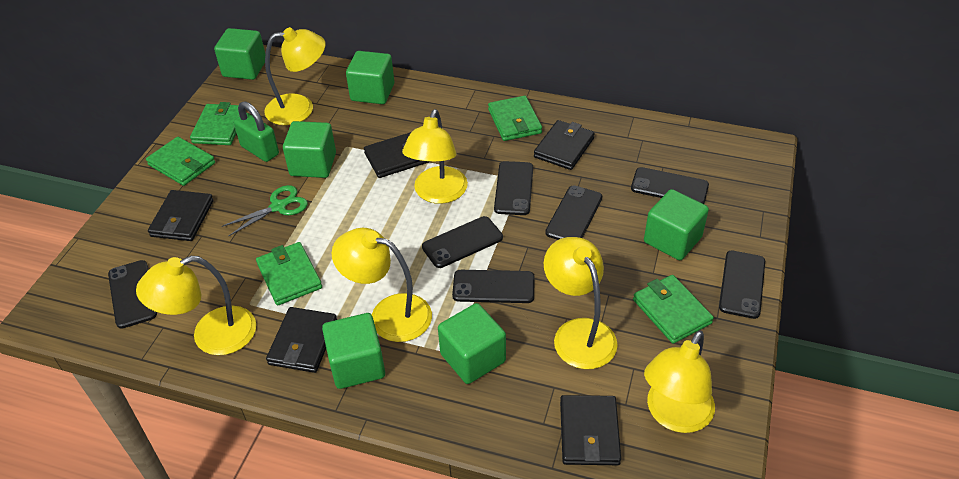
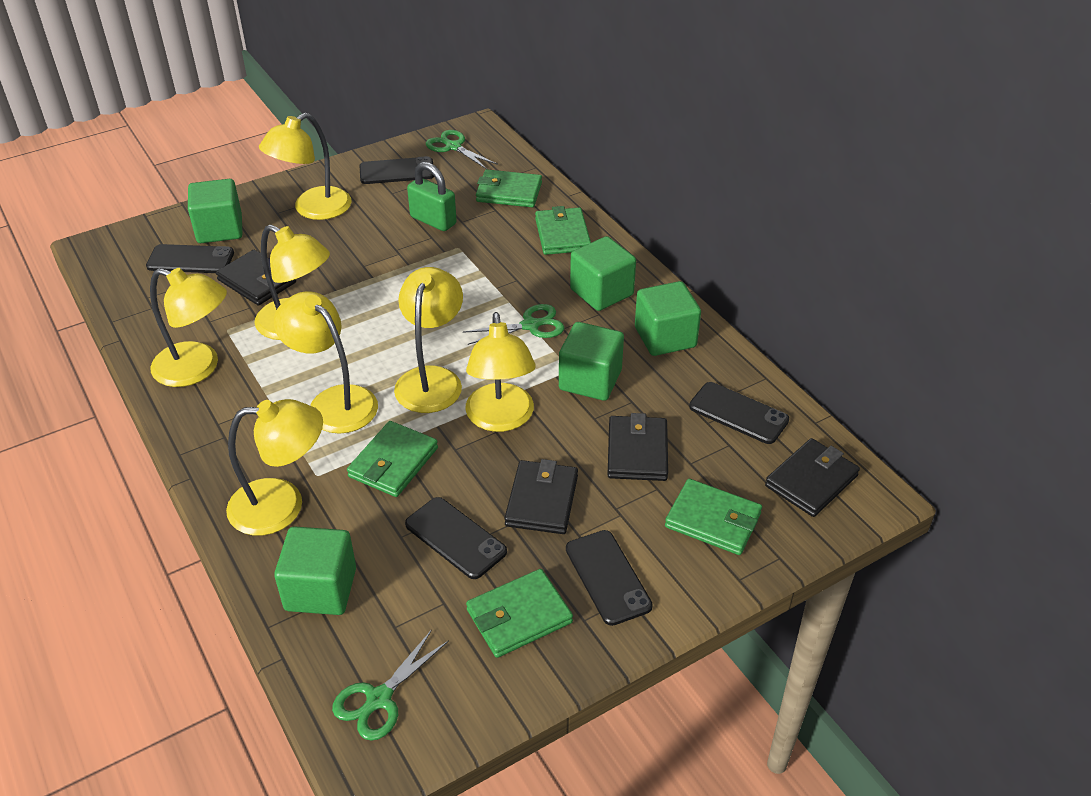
black phone: [108,260,157,329] [422,216,503,268] [452,270,534,303] [494,161,533,215] [545,185,602,240] [631,167,709,204] [719,250,765,319] = 7 -> [146,244,234,273] [360,156,434,184] [405,497,507,579] [566,530,653,626] [689,382,789,444] = 5
black wallet: [148,190,214,241] [266,307,337,373] [364,132,430,178] [534,120,595,170] [560,395,621,465] = 5 -> [216,250,296,306] [505,459,578,534] [608,413,668,481] [765,438,860,517] = 4
green cube: [214,28,265,80] [283,121,336,178] [322,313,385,389] [346,51,394,104] [438,303,506,384] [644,189,709,260] = 6 -> [188,179,243,243] [274,526,356,615] [559,322,624,401] [570,236,636,311] [635,281,701,356] = 5
green scissors: [222,185,308,236] = 1 -> [332,629,449,741] [426,130,498,169] [463,304,564,345] = 3
yellow lamp: [136,256,256,355] [264,27,325,125] [332,228,432,342] [402,109,468,204] [544,237,617,369] [644,330,715,433] = 6 -> [150,268,227,387] [226,399,323,536] [255,225,330,340] [259,113,352,220] [274,291,378,434] [394,267,463,413] [465,312,536,432] = 7

